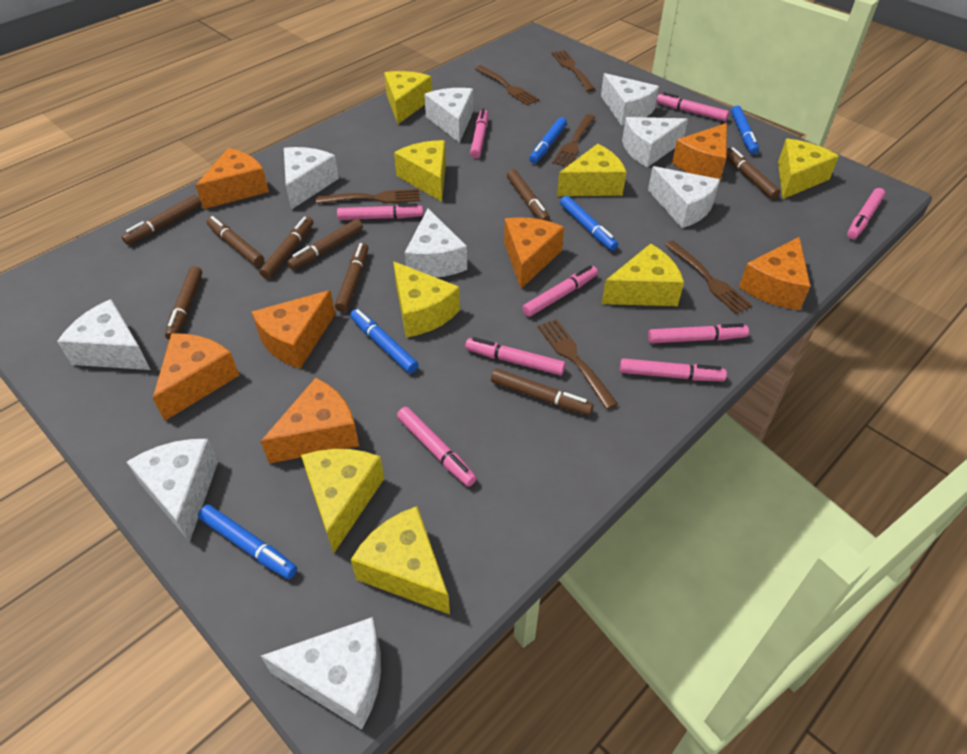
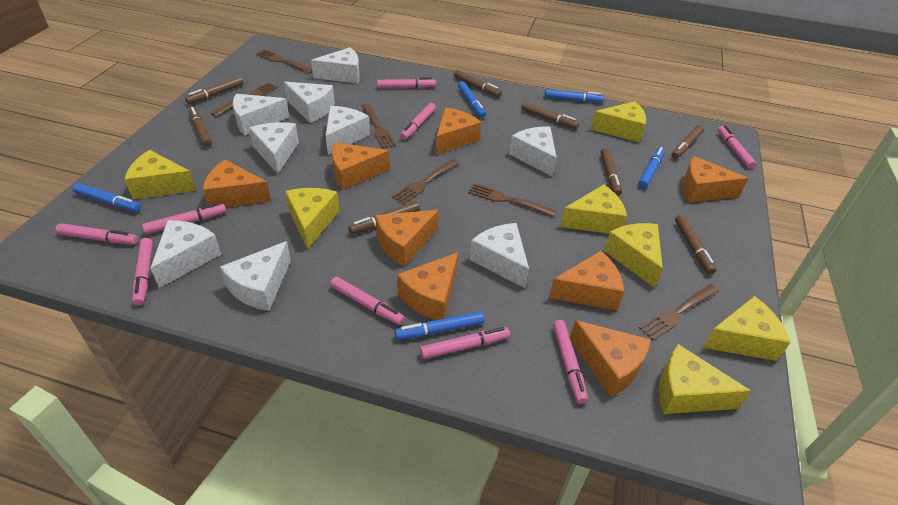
brown marker: [122,195,201,245] [165,266,202,340] [207,216,264,266] [259,217,313,279] [287,219,363,270] [335,243,368,312] [491,369,594,415] [507,169,550,221] [726,147,780,199] = 9 -> [185,76,243,104] [189,107,212,147] [348,201,420,234] [454,70,502,97] [521,102,579,129] [601,148,622,196] [672,125,704,159] [675,215,716,274] = 8
orange cheese: [153,333,239,421] [195,148,269,209] [252,290,335,369] [261,378,359,464] [504,217,564,289] [672,123,727,179] [739,237,810,310] = 7 -> [203,160,271,207] [332,142,390,190] [376,210,439,266] [397,252,458,320] [436,108,482,155] [549,251,624,311] [570,320,651,397] [682,156,748,203] = 8
yellow cheese: [301,449,384,554] [351,506,450,614] [384,71,432,124] [393,261,460,338] [394,140,446,202] [557,144,626,196] [602,244,684,306] [778,138,839,199] = 8 -> [125,150,196,199] [285,188,339,249] [560,184,627,234] [590,101,646,142] [604,223,663,288] [659,344,751,414] [702,296,791,361] = 7

